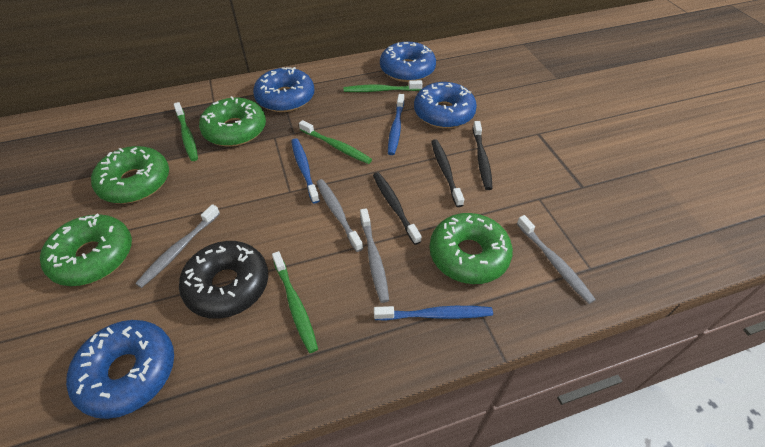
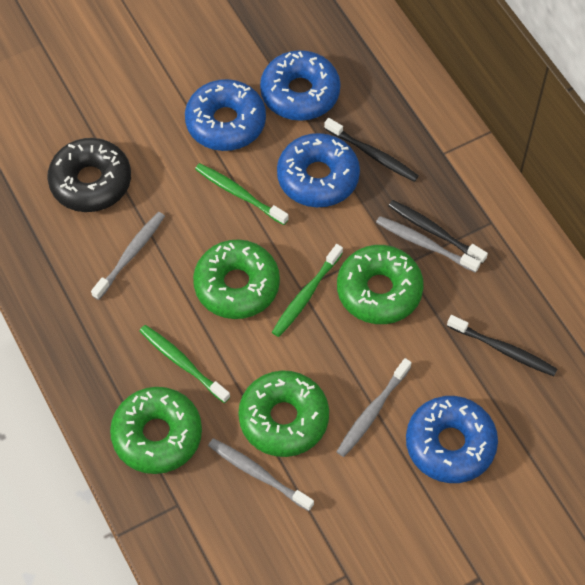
blue toothbrush: [291,138,320,203] [374,306,493,321] [388,94,404,155] = 3 -> none = 0
green toothbrush: [174,102,198,161] [272,251,318,353] [299,120,372,164] [344,80,422,92] = 4 -> [140,325,230,403] [195,163,289,225] [272,244,343,337] = 3

